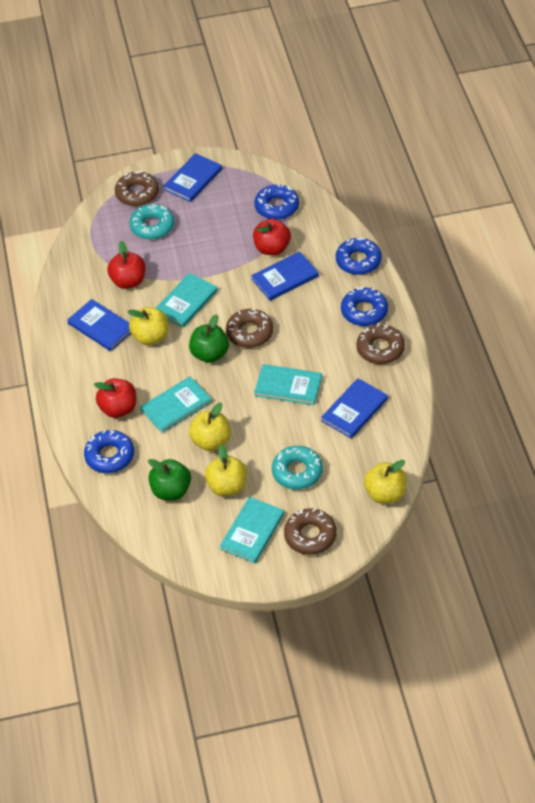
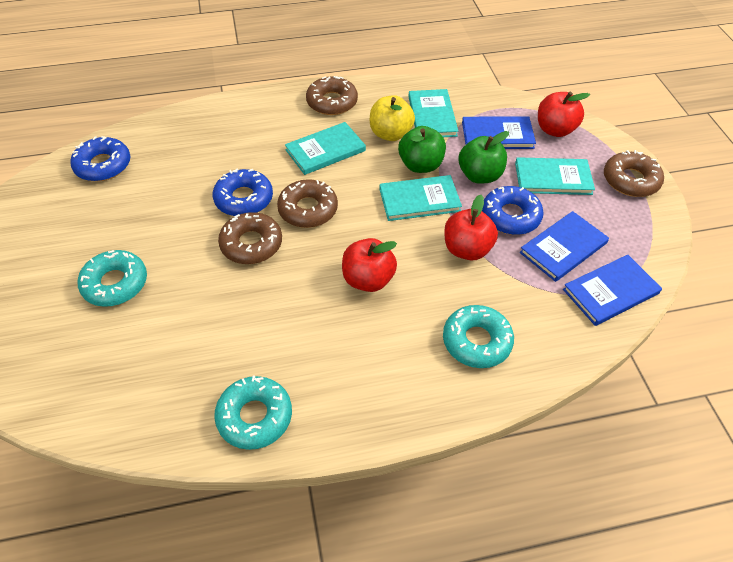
blue book: [67,299,131,351] [164,153,222,202] [251,251,319,301] [321,378,388,439] = 4 -> [462,116,536,149] [520,211,609,282] [563,255,662,326] = 3
blue donut: [84,430,134,473] [255,184,299,220] [336,238,382,275] [341,287,388,326] = 4 -> [70,136,130,181] [213,168,273,216] [482,186,544,235] = 3
turquoise donut: [129,204,174,240] [272,446,323,490] = 2 -> [78,250,147,307] [214,375,292,450] [443,305,514,368] = 3
yellow apple: [128,307,168,345] [189,402,231,451] [205,444,247,496] [364,460,407,504] = 4 -> [370,95,415,141] = 1

